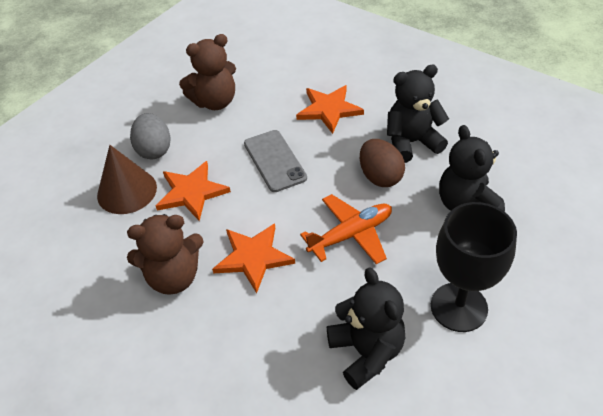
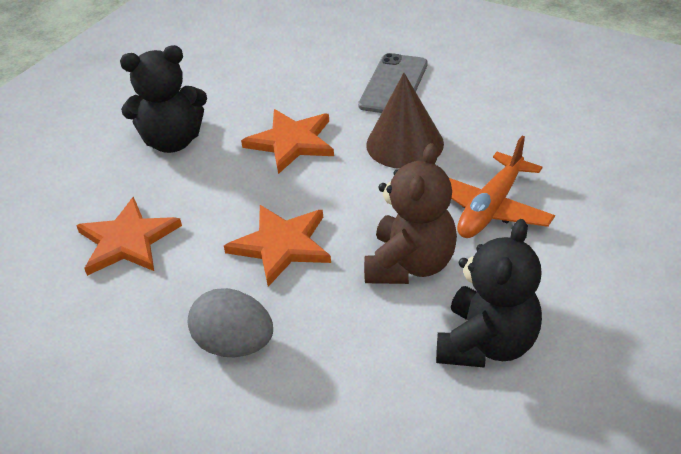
black goblet: [431,202,517,332] = 1 -> none = 0
black teddy bear: [327,268,405,390] [387,64,449,163] [439,125,505,212] = 3 -> [120,45,207,153] [436,219,542,368] = 2
brown egg: [360,139,405,187] = 1 -> none = 0
brown teddy bear: [127,214,203,295] [179,34,236,110] = 2 -> [364,143,457,284] = 1

